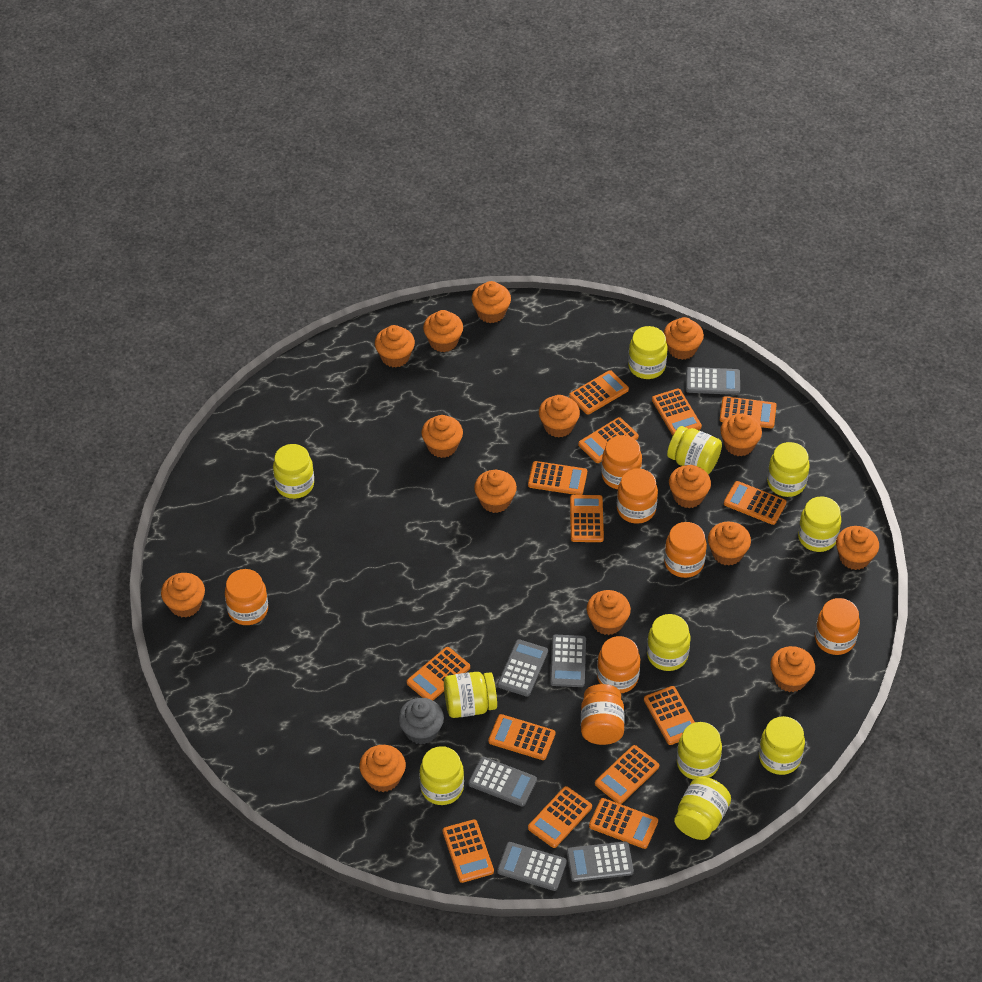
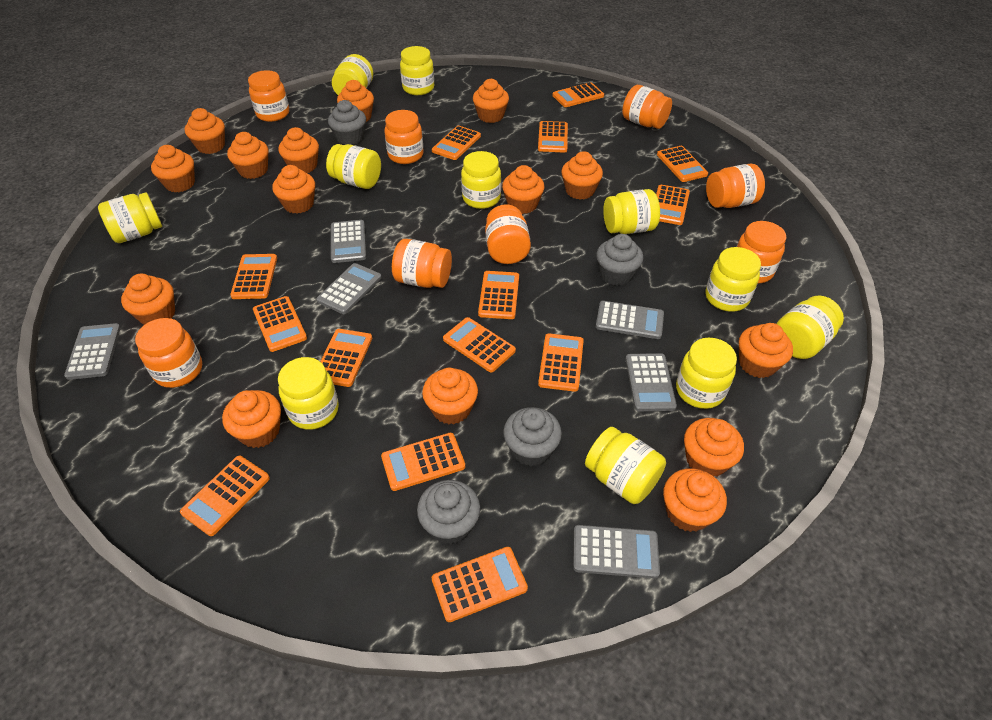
grey cupcake: [398,698,444,745] = 1 -> [328,100,366,145] [417,480,480,544] [503,407,562,466] [596,234,643,286] = 4
orange jar: [225,569,268,625] [581,684,624,745] [597,636,640,693] [601,435,642,489] [617,468,658,524] [664,522,707,578] [815,598,860,655] = 7 -> [135,318,202,388] [248,70,289,122] [384,110,424,164] [392,239,452,288] [485,204,531,264] [622,85,672,129] [706,163,765,208] [737,221,786,283] = 8

